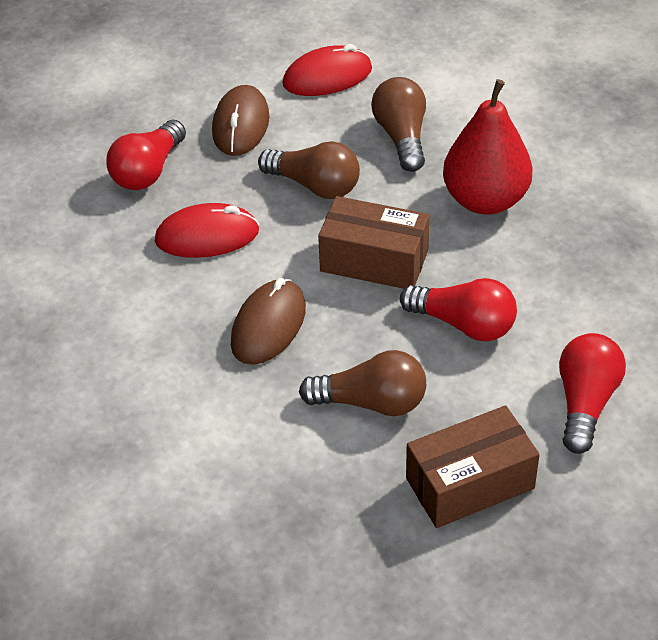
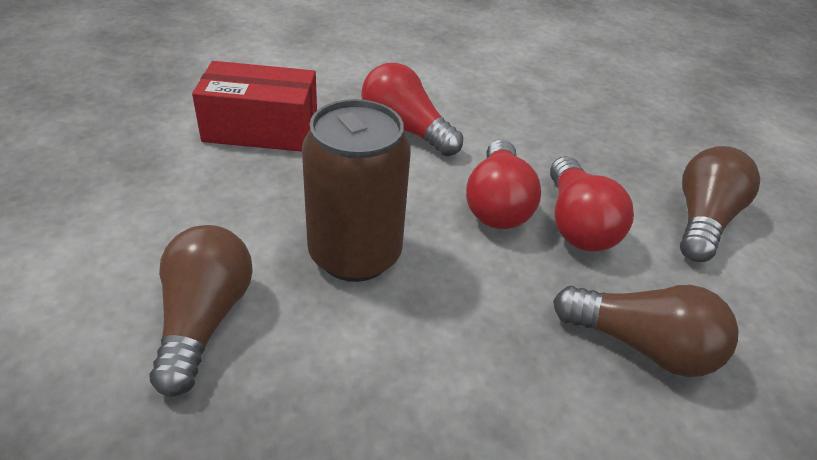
brown box: [318,196,430,289] [406,405,540,528] = 2 -> none = 0
brown can: none = 0 -> [302,99,411,282] = 1
brown mouse: [212,85,269,156] [231,278,306,365] = 2 -> none = 0
red box: none = 0 -> [192,61,317,152] = 1
red mouse: [155,203,259,258] [283,44,372,96] = 2 -> none = 0
red pear: [443,79,533,215] = 1 -> none = 0

